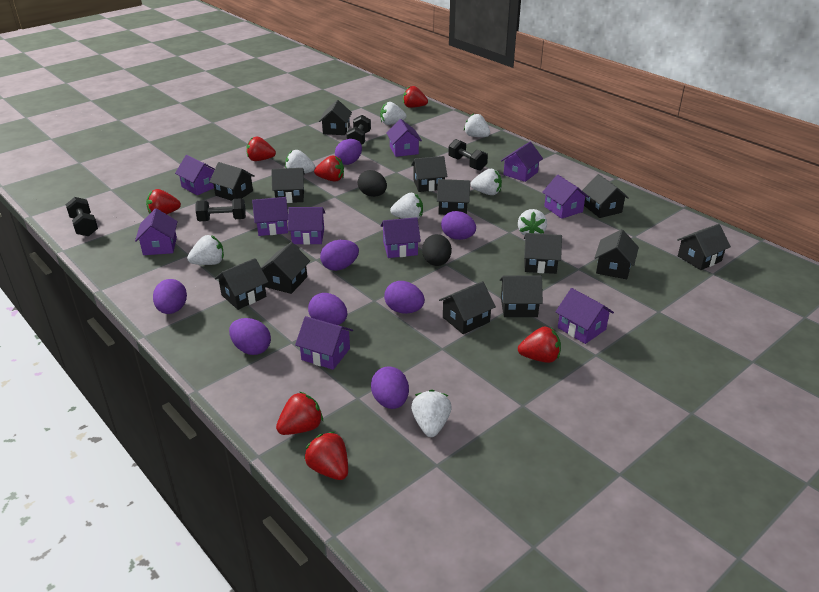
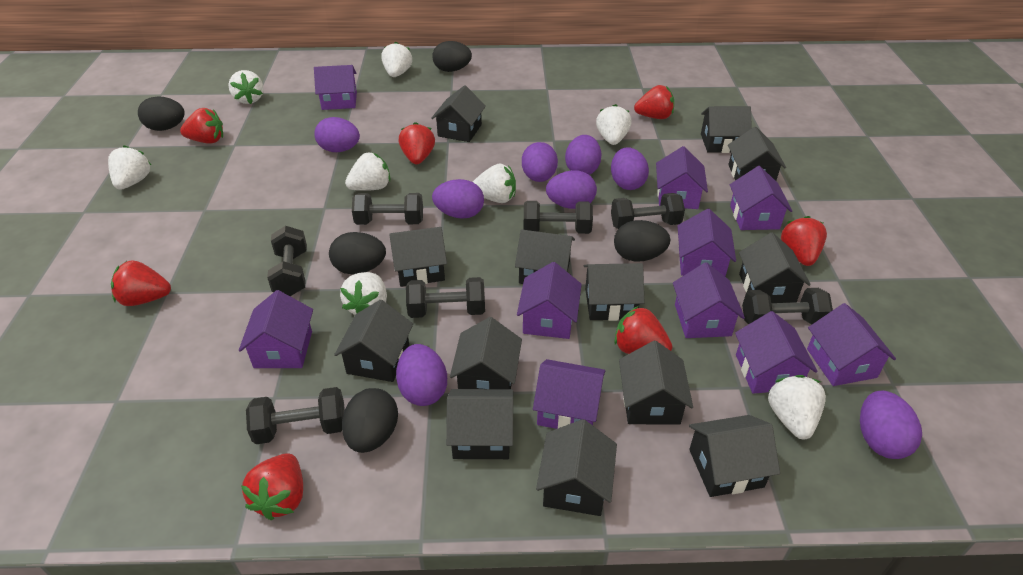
black dumbbell: [66,197,98,236] [196,198,246,221] [347,115,371,145] [448,139,488,171] = 4 -> [246,387,345,444] [267,226,307,296] [352,193,423,225] [406,277,485,318] [523,201,593,234] [611,193,685,229] [742,288,833,325] = 7
black egg: [358,170,387,197] [422,234,452,266] = 2 -> [138,96,185,131] [329,232,386,274] [342,388,398,453] [432,41,472,72] [614,220,671,262] = 5

